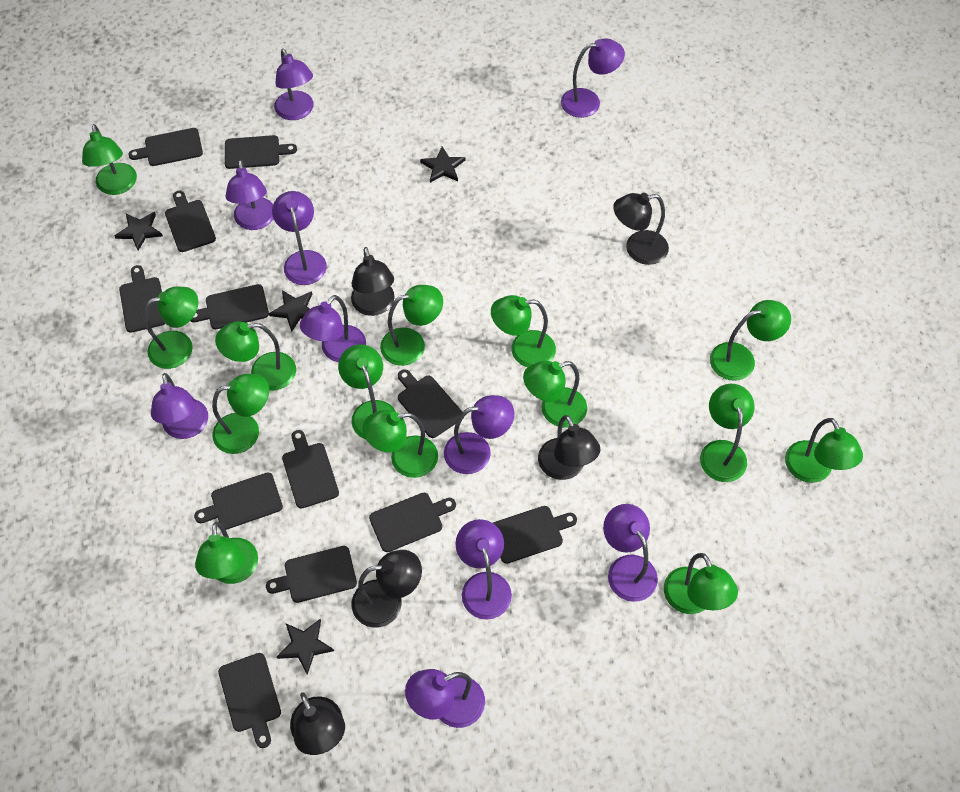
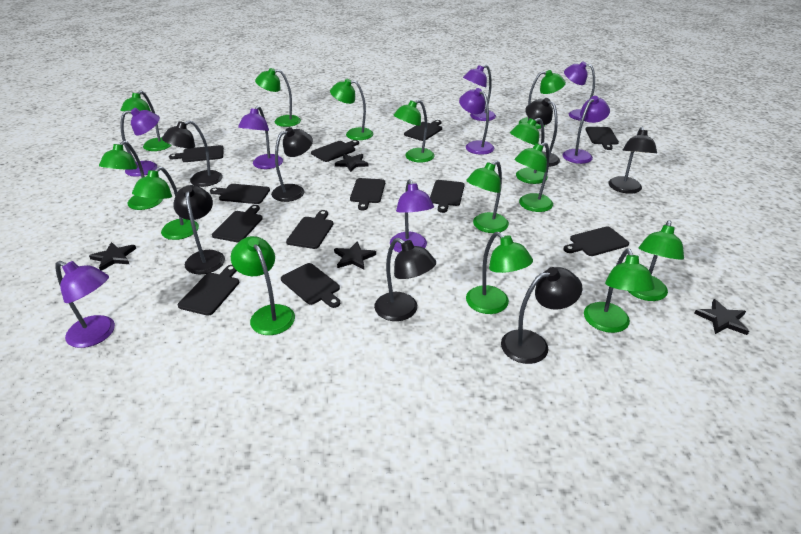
black lamp: [290,692,345,755] [351,247,395,316] [352,550,422,628] [538,415,601,480] [613,193,669,265] = 5 -> [162,120,223,187] [173,185,225,274] [271,127,313,202] [374,238,436,321] [501,267,582,364] [525,98,560,167] [608,127,657,194] = 7
purple lamp: [151,373,208,439] [226,160,274,230] [272,191,327,285] [274,49,313,120] [300,295,366,362] [405,669,485,728] [444,395,514,474] [456,519,512,620] [561,38,625,118] [603,504,658,602] = 10 -> [55,261,115,348] [120,108,160,177] [238,106,283,169] [390,179,434,253] [459,88,494,155] [463,65,496,121] [562,96,610,164] [564,61,595,121] = 8

